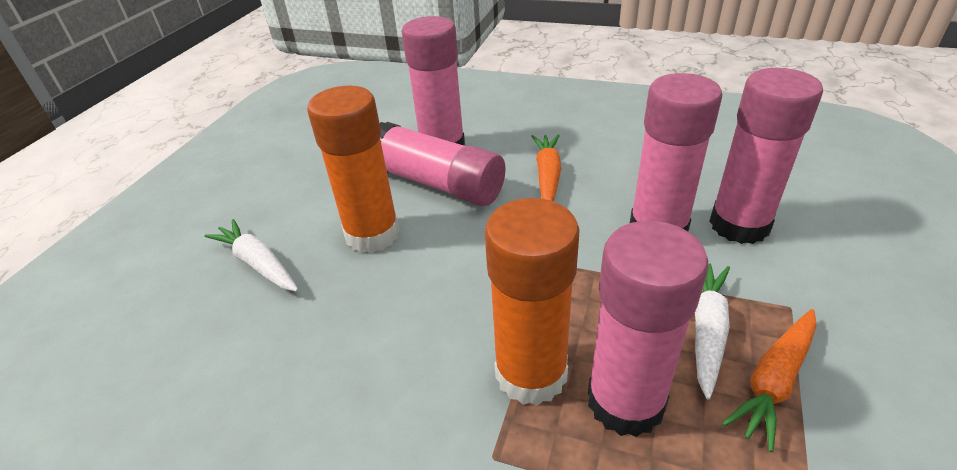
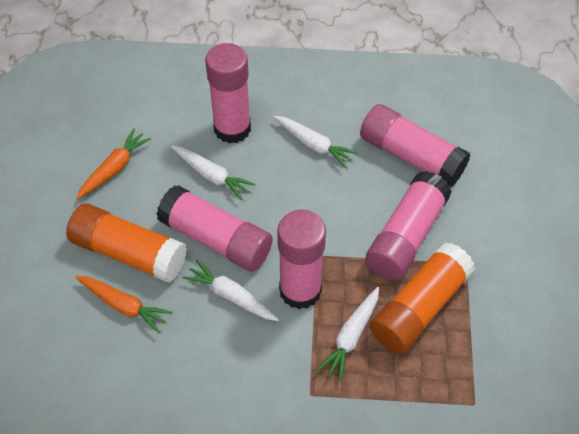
white carrot: [204,219,298,292] [695,263,730,400] = 2 -> [171,146,255,200] [183,260,279,321] [274,116,358,168] [317,287,379,382] = 4

